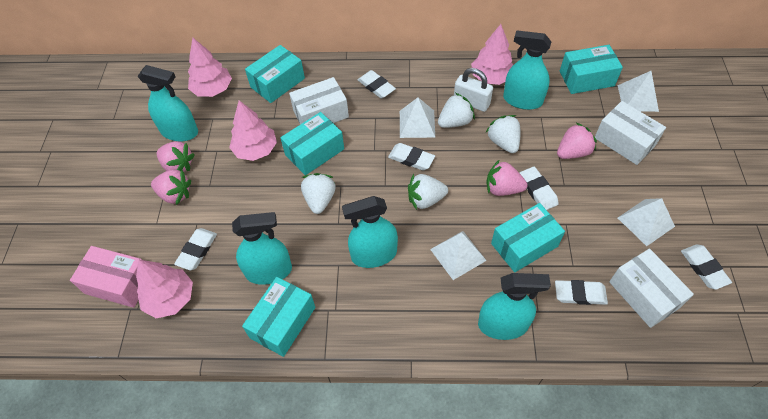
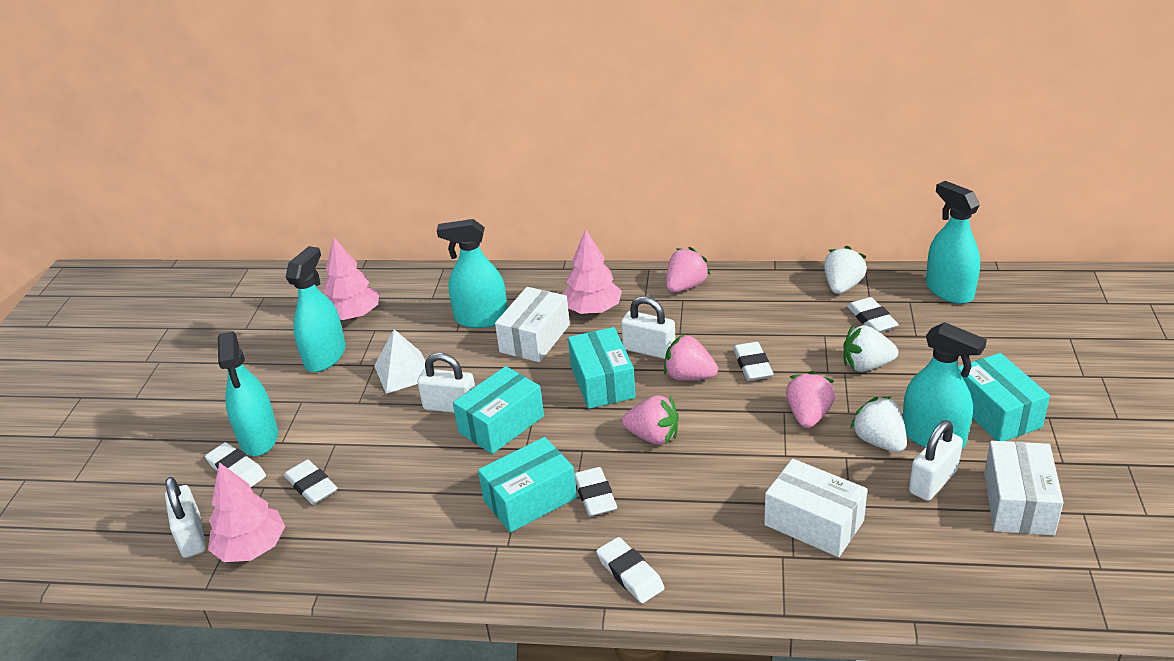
pink box: [70,246,142,308] = 1 -> none = 0
pink tree: [136,259,193,318] [188,37,232,97] [229,100,277,161] [471,24,513,85] = 4 -> [208,462,285,562] [323,237,379,320] [562,229,622,314] = 3
turquoise box: [242,277,315,357] [245,45,305,103] [280,112,344,175] [491,203,565,272] [560,45,623,94] = 5 -> [453,366,544,454] [478,437,577,532] [568,327,636,409] [958,353,1050,441] = 4
white padlock: [454,68,493,112] = 1 -> [165,477,206,558] [417,353,475,413] [621,296,676,359] [909,420,963,501] = 4
white pyramid: [400,98,435,138] [430,231,487,280] [618,71,659,112] [618,198,675,246] = 4 -> [374,329,425,394] = 1
white strawberry: [301,173,336,214] [408,174,448,210] [438,93,475,128] [486,115,520,153] = 4 -> [824,246,867,294] [843,325,898,372] [850,396,907,453] = 3

